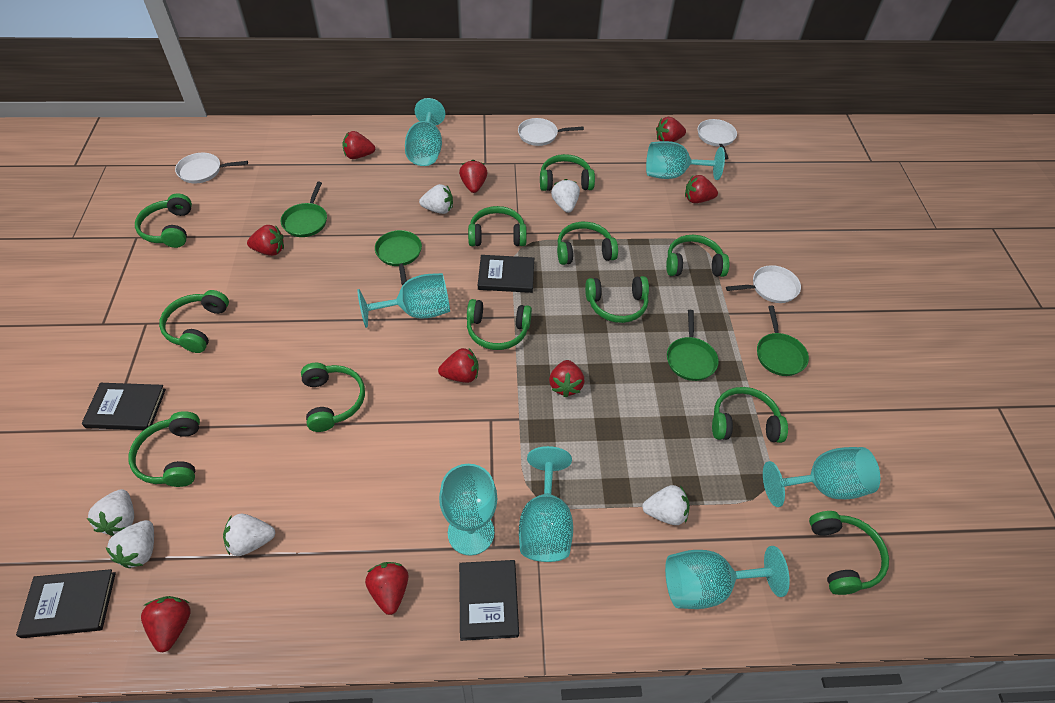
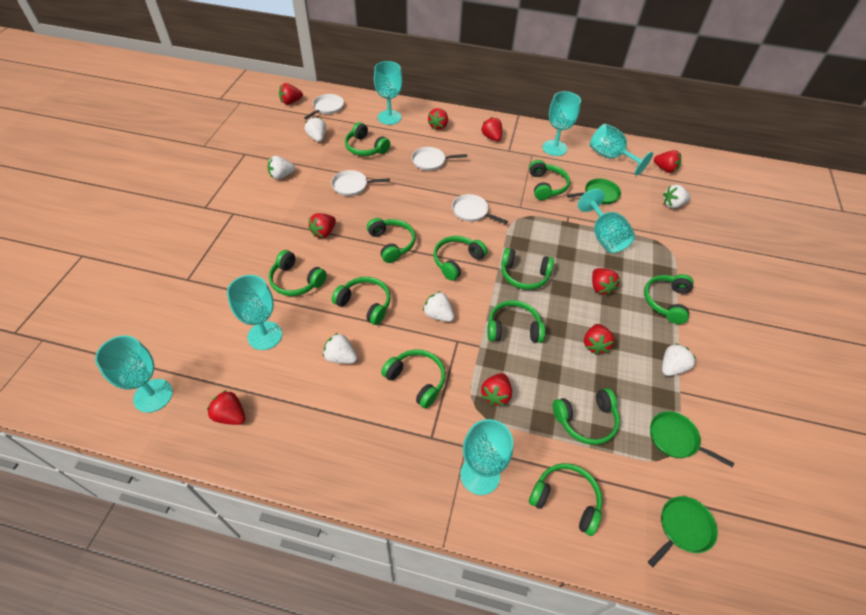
black book: [16,569,116,638] [82,383,166,430] [459,560,519,641] [478,255,534,293] = 4 -> none = 0
green pan: [280,182,327,237] [375,230,422,285] [667,310,719,381] [757,306,809,376] = 4 -> [566,178,621,204] [648,496,718,567] [650,411,734,467] = 3

